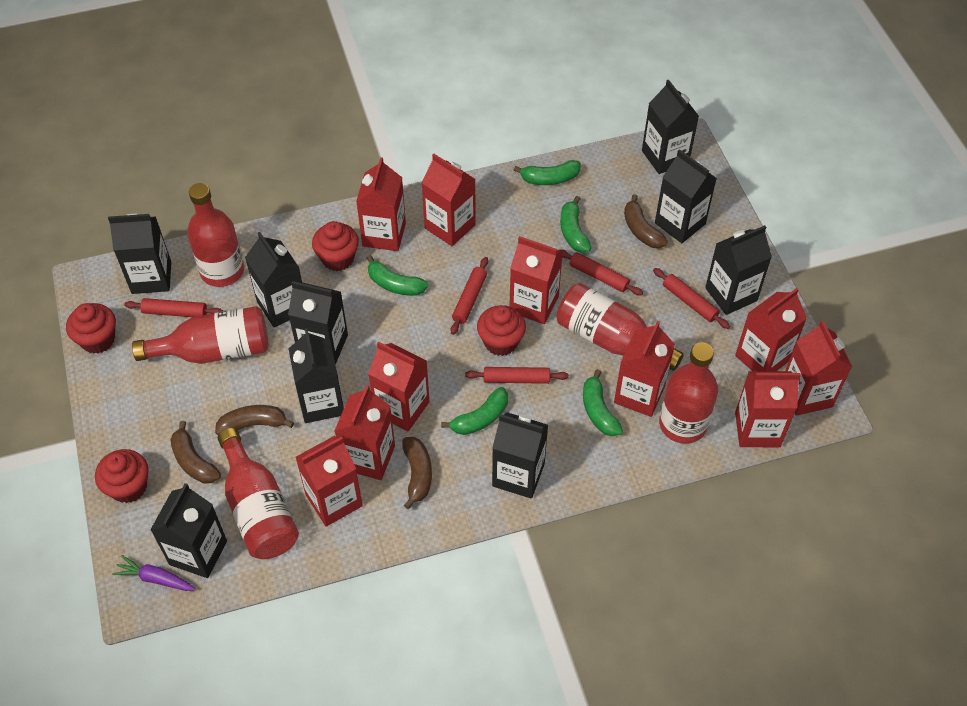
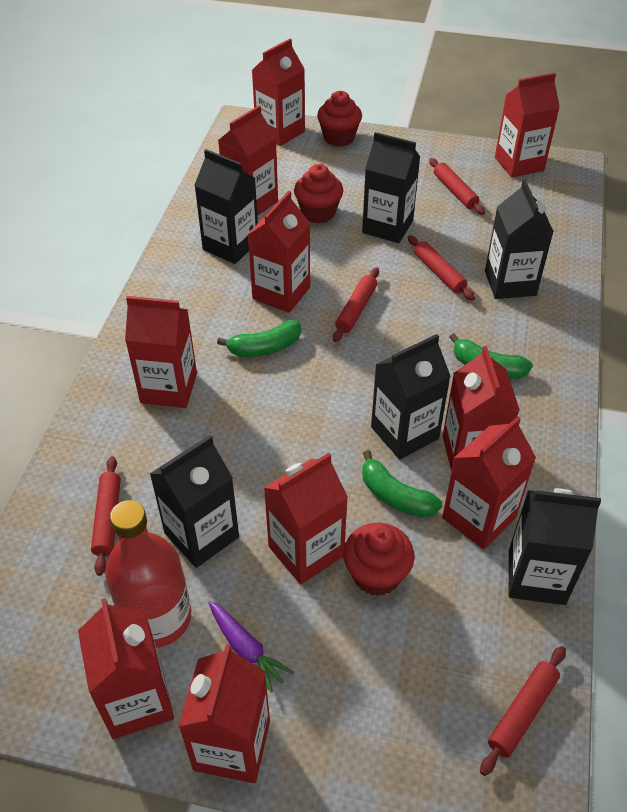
black carton: [108,213,171,294] [150,483,227,578] [245,232,302,328] [288,281,348,365] [289,328,344,423] [492,412,548,499] [642,80,699,174] [655,149,717,243] [705,225,772,315] = 9 -> [150,435,239,568] [194,149,258,264] [362,132,420,243] [371,334,451,459] [485,180,554,299] [509,488,601,605] = 6
brown banana: [170,421,221,484] [215,405,294,435] [402,437,432,509] [624,194,668,248] = 4 -> none = 0
green banana: [367,255,428,296] [441,387,508,435] [514,160,581,185] [560,196,591,253] [583,369,623,436] = 5 -> [217,320,301,357] [362,450,442,517] [449,333,533,379] = 3
red bottle: [132,306,269,364] [187,183,244,287] [218,428,299,559] [556,283,684,371] [659,342,718,444] = 5 -> [105,500,191,648] = 1
red cupcake: [66,303,116,354] [95,449,149,503] [312,221,359,271] [477,305,526,356] = 4 -> [294,164,343,224] [317,91,362,147] [343,523,415,596] = 3

